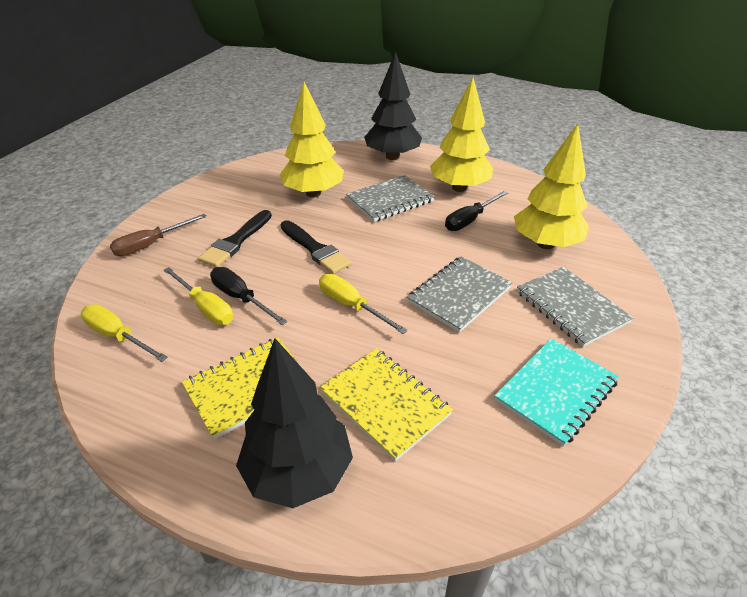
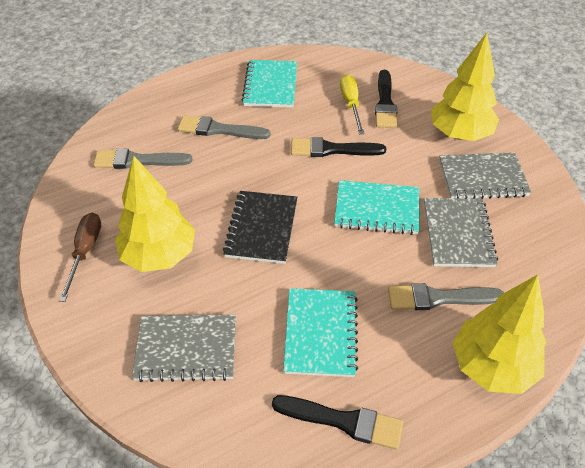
black brush: [198,210,272,267] [281,220,351,274] = 2 -> [272,395,403,450] [291,137,386,157] [375,70,397,128] = 3
black notebook: none = 0 -> [223,191,297,264] = 1
black screwdriver: [210,267,287,325] [445,191,509,231] = 2 -> none = 0
black tree: [236,338,353,508] [364,51,422,160] = 2 -> none = 0
grey brush: none = 0 -> [93,148,192,169] [178,116,271,139] [388,283,504,310] = 3
turquoise notebook: [494,338,619,447] = 1 -> [242,60,297,108] [283,288,358,377] [334,180,420,235] = 3
yellow notebook: [182,337,299,440] [320,348,453,462] = 2 -> none = 0
yellow screwdriver: [81,304,168,362] [164,267,233,325] [319,274,408,334] = 3 -> [340,74,364,134] = 1

